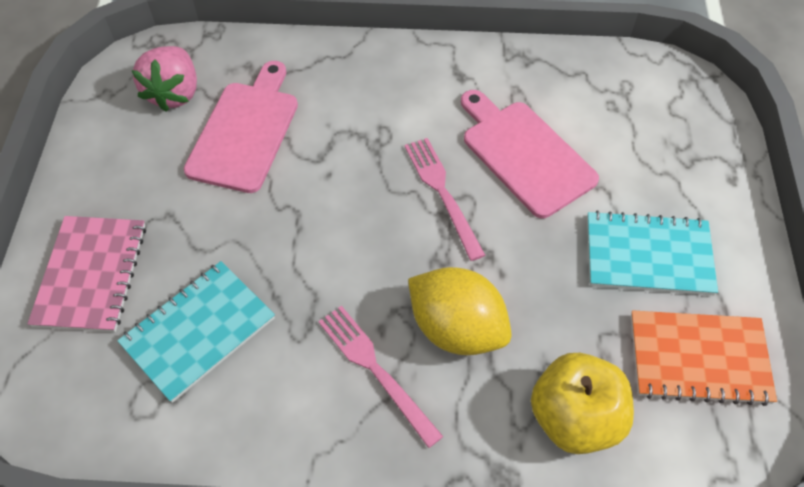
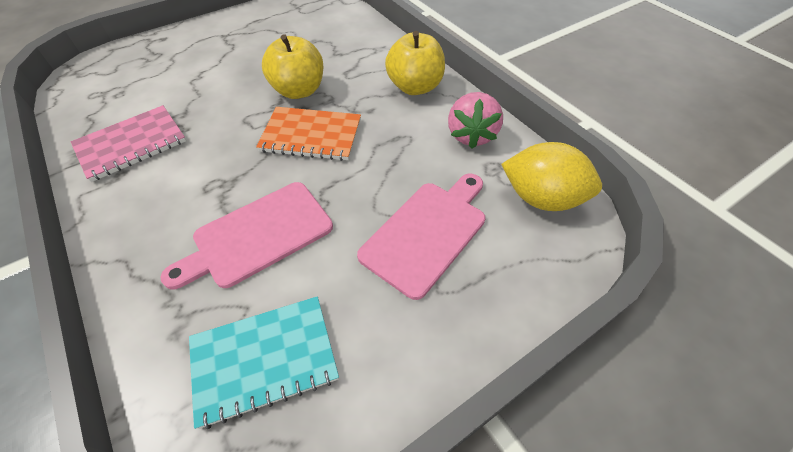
pink fork: [318,305,443,448] [405,138,485,261] = 2 -> none = 0
turquoise notebook: [117,261,275,403] [587,210,718,295] = 2 -> [189,296,339,429] = 1
yellow apple: [531,353,634,454] = 1 -> [262,34,323,99] [385,31,445,95] = 2

